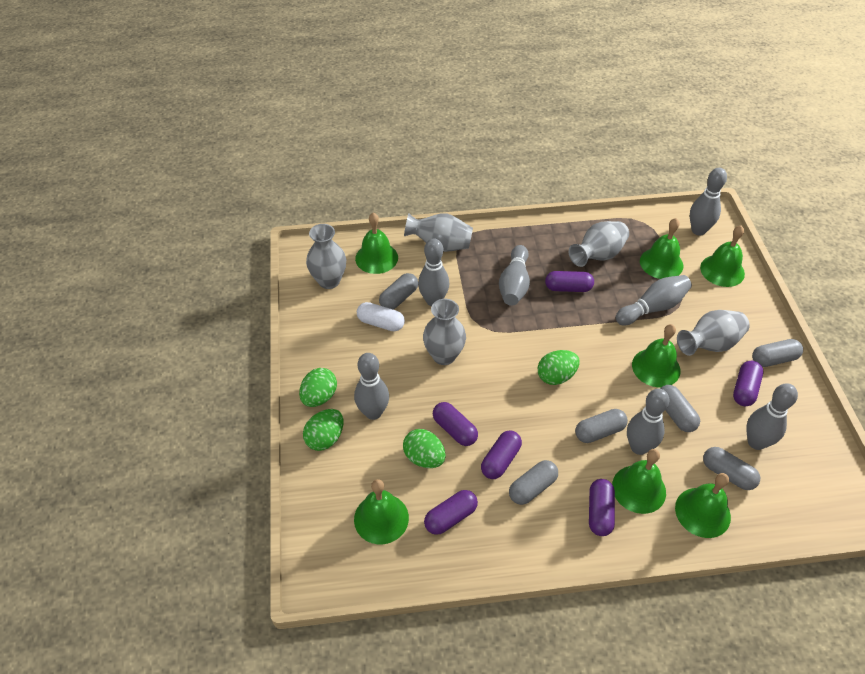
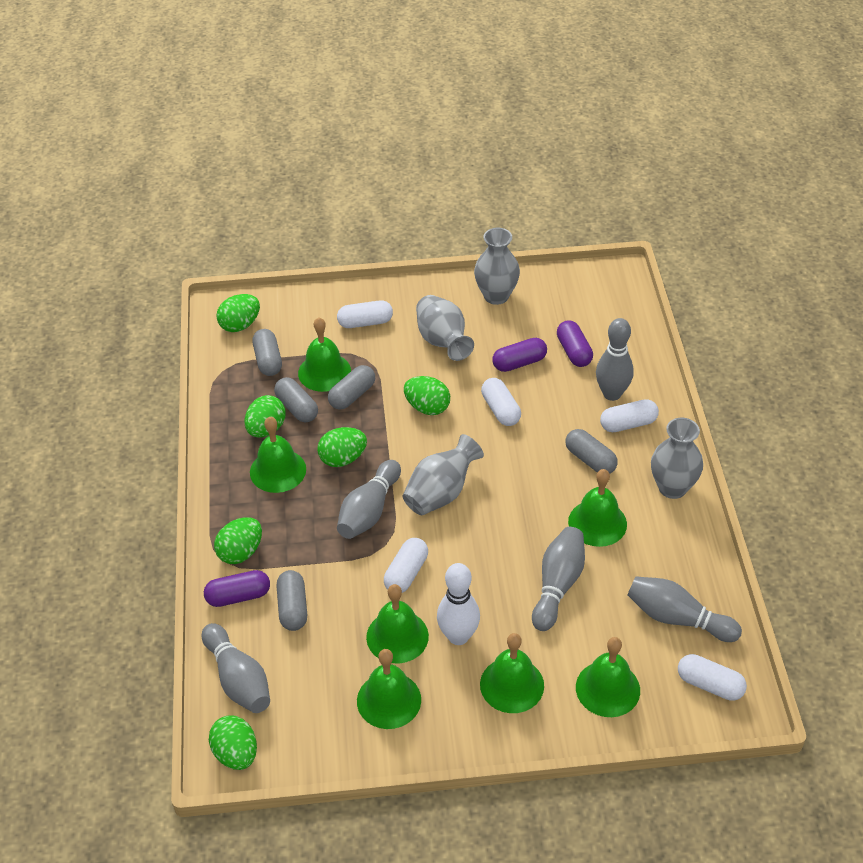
green egg: [299,368,337,407] [303,409,344,451] [403,429,446,468] [538,350,580,385] = 4 -> [209,715,257,770] [214,517,262,564] [216,294,260,332] [245,395,286,437] [317,427,367,467] [404,376,450,415] = 6
grey bowling pin: [354,353,389,420] [418,238,449,306] [499,245,530,306] [616,275,692,325] [627,389,669,455] [690,168,727,235] [746,384,798,450] = 7 -> [202,623,270,713] [337,460,401,539] [532,527,585,631] [596,318,634,401] [627,576,742,642] = 5
grey capsule: [379,273,418,310] [509,460,558,505] [575,409,628,443] [660,385,700,432] [703,447,760,490] [752,339,803,367] = 6 -> [252,329,282,376] [274,377,318,423] [277,570,307,631] [328,365,375,410] [565,429,618,474] = 5
grey vase: [306,224,346,289] [404,213,473,252] [423,299,466,365] [569,221,629,267] [677,310,750,356] = 5 -> [403,434,484,515] [416,295,474,361] [474,228,520,305] [651,418,703,499] = 4
purple capsule: [424,490,478,535] [433,402,478,446] [481,431,522,479] [545,271,594,292] [589,479,615,536] [733,361,763,406] = 6 -> [204,570,270,607] [492,338,547,372] [557,320,593,367] = 3
white bowling pin: none = 0 -> [437,563,480,645] = 1
white capsule: [357,302,405,331] = 1 -> [337,300,393,328] [384,538,428,593] [481,378,521,426] [600,399,659,432] [678,654,747,701] = 5

